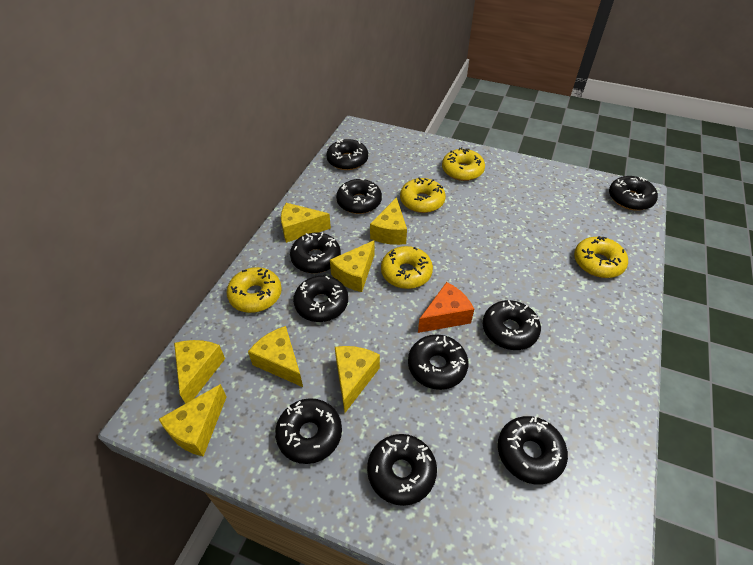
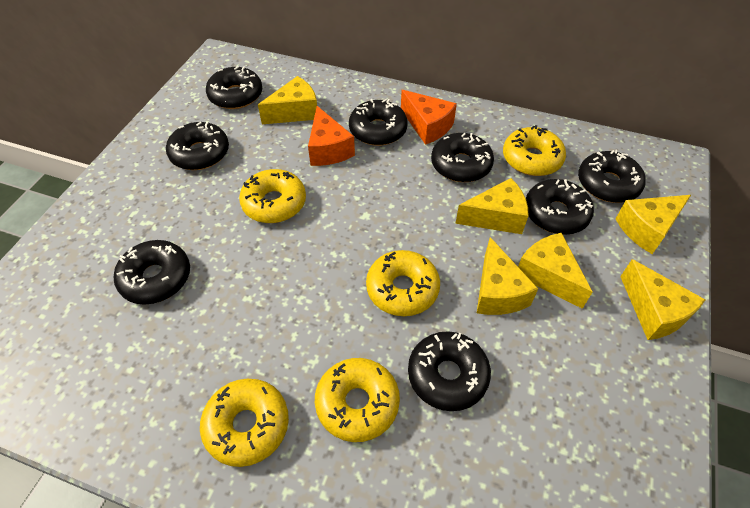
black donut: [275,398,342,464] [290,232,341,273] [293,276,348,322] [326,139,368,170] [336,178,382,214] [367,434,437,506] [408,334,468,390] [483,300,541,350] [498,416,568,485] [609,176,658,211] = 10 -> [114,240,190,305] [166,122,229,170] [206,66,262,109] [349,99,408,146] [408,331,491,411] [431,133,494,182] [526,179,594,235] [578,149,646,203] = 8
orange cheese: [418,282,474,333] = 1 -> [308,106,355,166] [401,90,457,145] = 2
yellow cheese: [159,384,227,456] [174,340,225,404] [248,326,303,387] [281,203,331,243] [330,240,375,292] [335,346,380,413] [370,197,407,245] = 7 -> [258,76,317,124] [455,178,529,234] [477,237,538,315] [518,233,592,309] [616,195,691,254] [620,259,705,340] = 6

